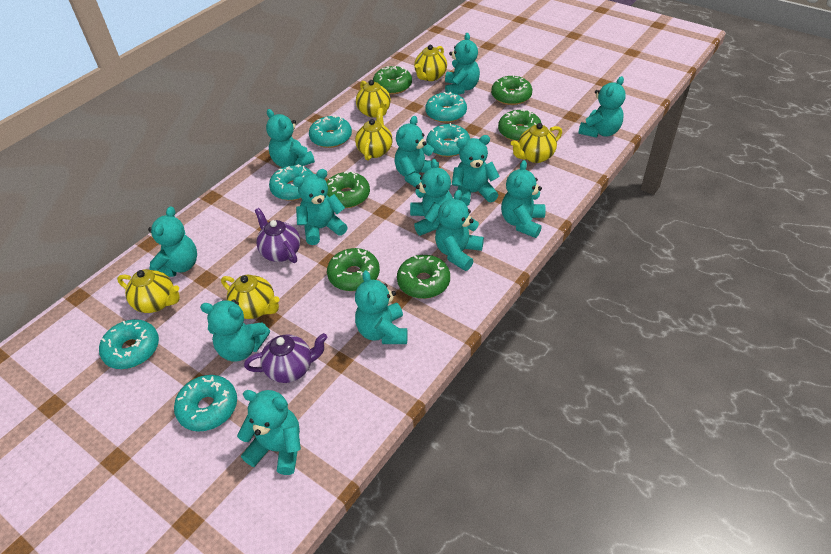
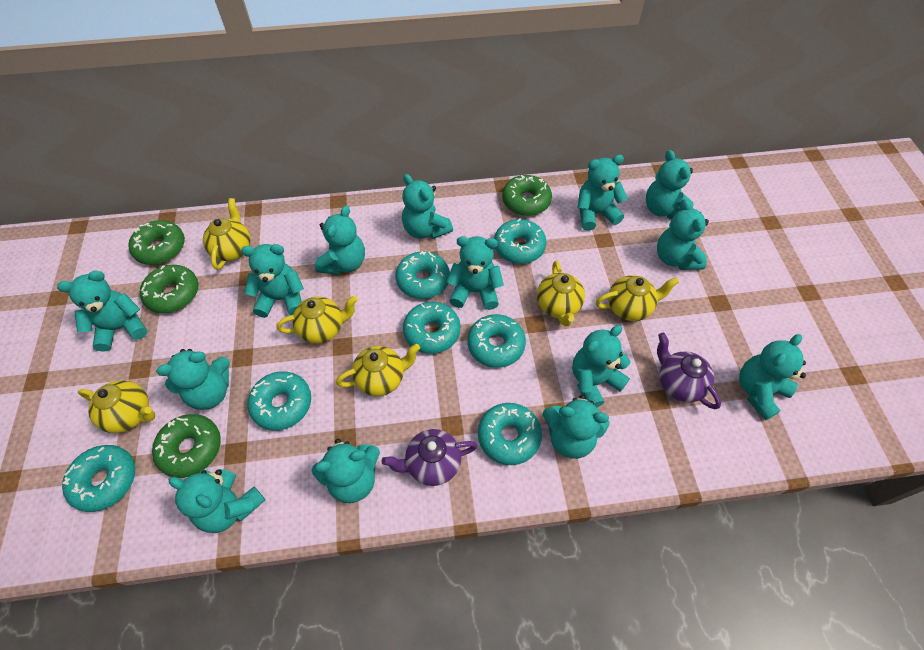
green donut: [326,171,370,208] [327,248,380,291] [373,66,412,95] [397,255,450,299] [491,75,532,105] [498,109,542,142] = 6 -> [128,220,185,265] [140,265,199,313] [152,414,221,478] [502,175,552,216] = 4
turquoise donut: [99,319,159,369] [174,375,237,432] [269,164,313,201] [309,115,352,148] [425,92,467,123] [426,123,470,157] = 6 -> [62,445,135,512] [247,371,311,430] [395,251,450,299] [403,302,460,354] [467,314,526,368] [478,403,542,465] [494,218,547,264] = 7
turquoise teddy bear: [148,206,197,277] [200,299,270,362] [237,390,301,475] [266,109,315,168] [293,169,347,245] [355,270,408,344] [395,116,439,188] [410,159,453,236] [435,190,484,271] [445,33,480,95] [452,135,500,206] [501,160,545,238] [578,76,626,138] = 13 -> [57,270,148,352] [156,349,230,410] [169,469,265,533] [241,244,304,318] [311,439,380,503] [315,205,365,275] [402,174,453,239] [446,236,504,310] [543,395,610,459] [572,325,631,407] [577,155,628,231] [646,150,694,219] [657,199,709,270] [739,334,806,420] = 14

